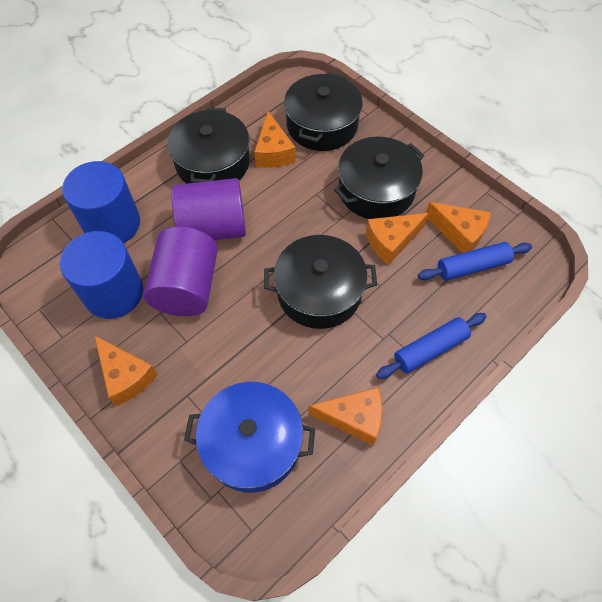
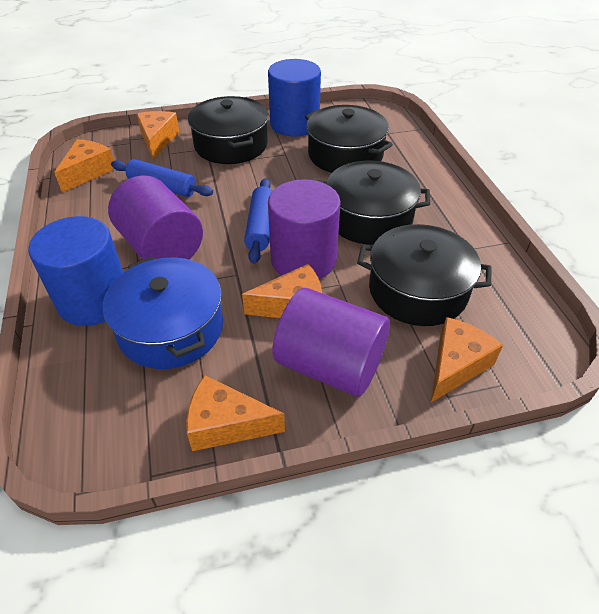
purple cylinder: [144,226,218,316] [171,178,246,240] = 2 -> [108,175,203,260] [268,179,341,279] [272,288,390,397] = 3

